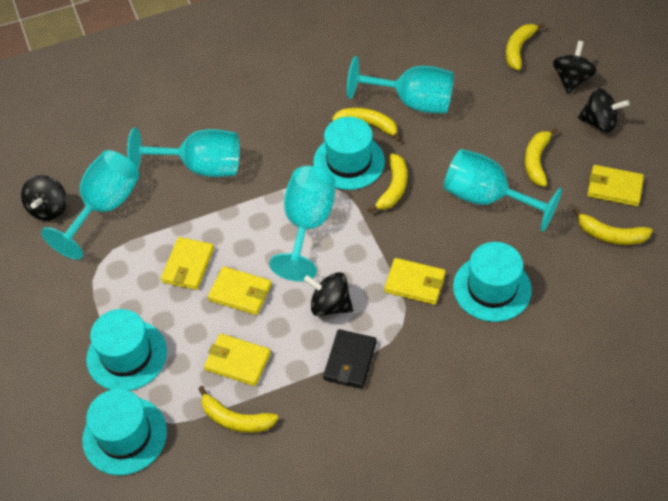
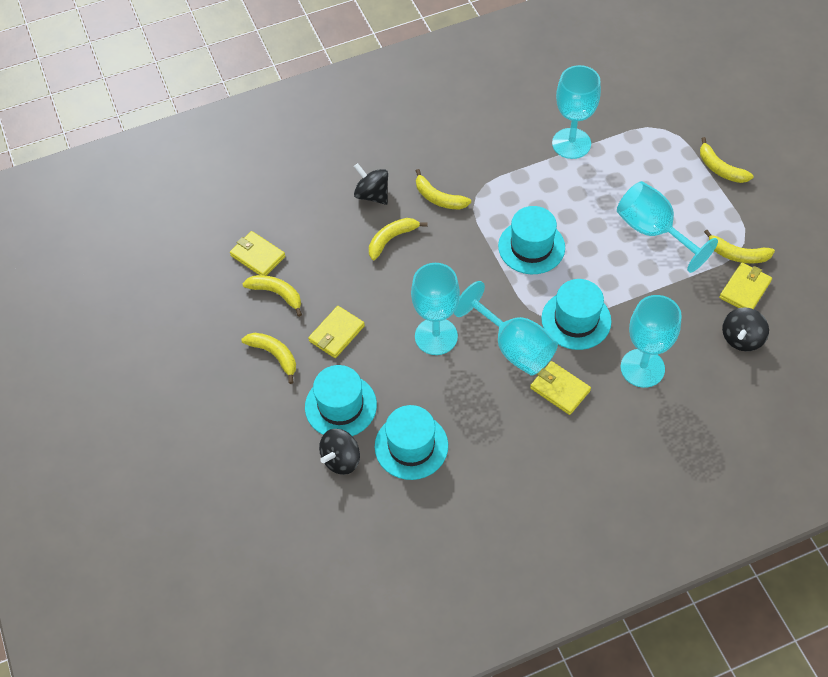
black spinning top: [21,175,67,221] [304,272,353,316] [553,41,597,94] [578,88,630,132] = 4 -> [319,429,360,475] [354,163,388,205] [722,307,769,351] = 3
black wallet: [323,329,377,389] = 1 -> none = 0
yellow wallet: [161,237,214,290] [204,334,271,386] [208,266,272,315] [384,258,446,305] [587,165,644,206] = 5 -> [230,231,286,276] [308,306,365,358] [530,361,591,415] [719,263,772,309] = 4

